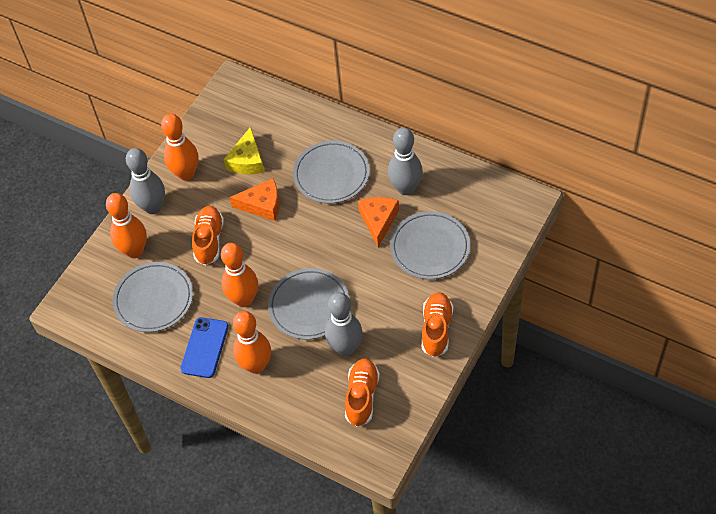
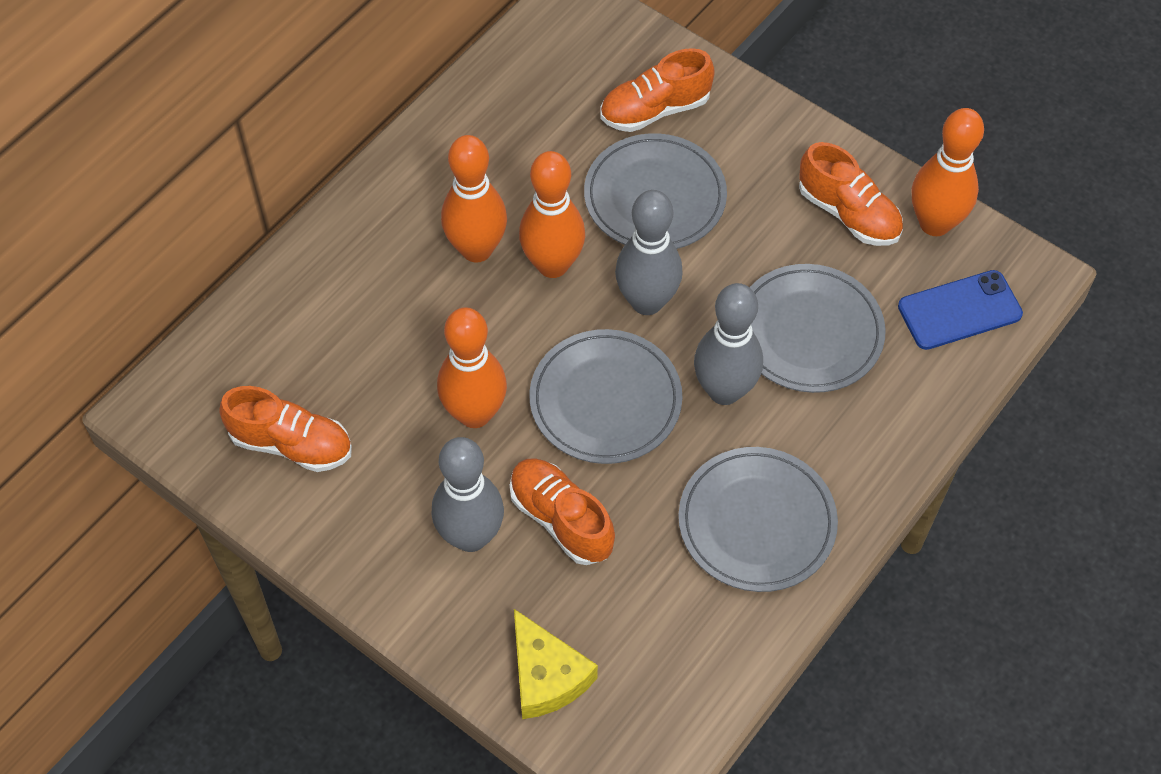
orange cheese: [229,178,279,221] [358,197,399,247] = 2 -> none = 0
orange shoe: [192,206,224,265] [345,358,380,427] [422,292,453,357] = 3 -> [219,386,352,472] [510,458,615,565] [600,48,715,132] [799,142,903,246] = 4

